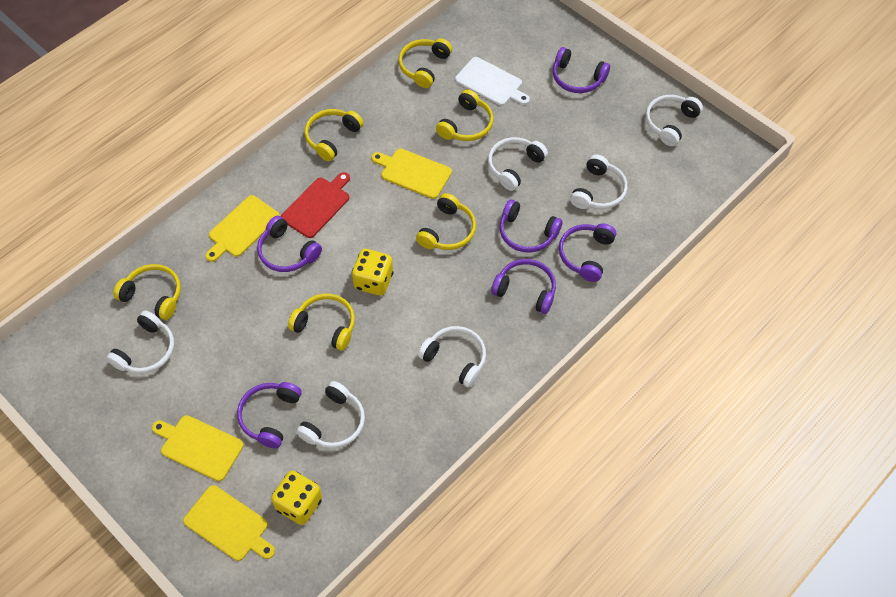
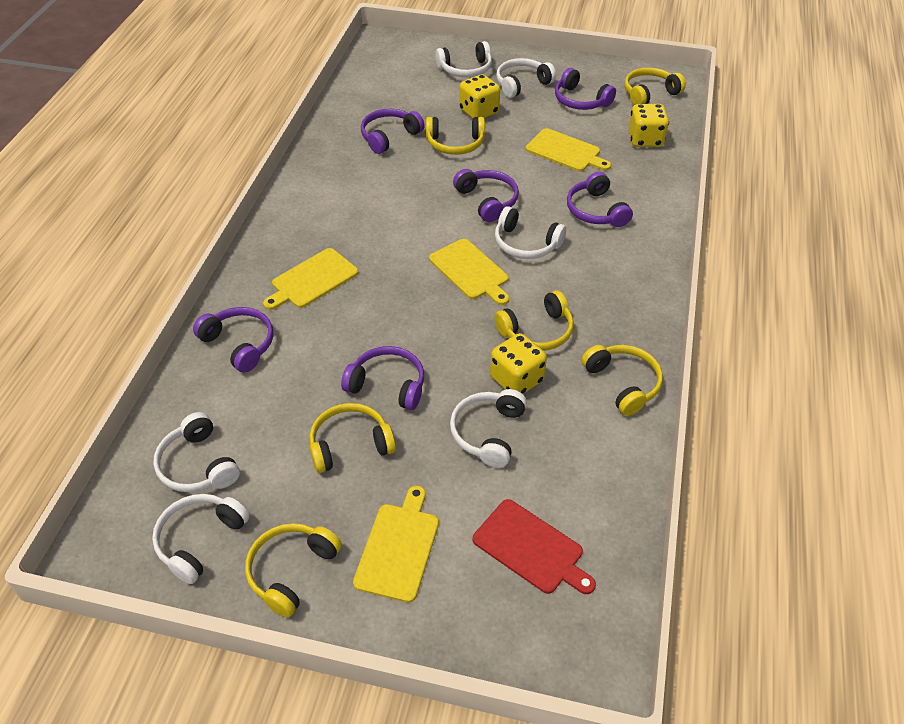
white cutting board: [455,57,530,106] = 1 -> none = 0
yellow dice: [271,471,322,525] [352,249,393,296] = 2 -> [459,74,500,119] [490,333,547,394] [628,104,669,147] = 3

